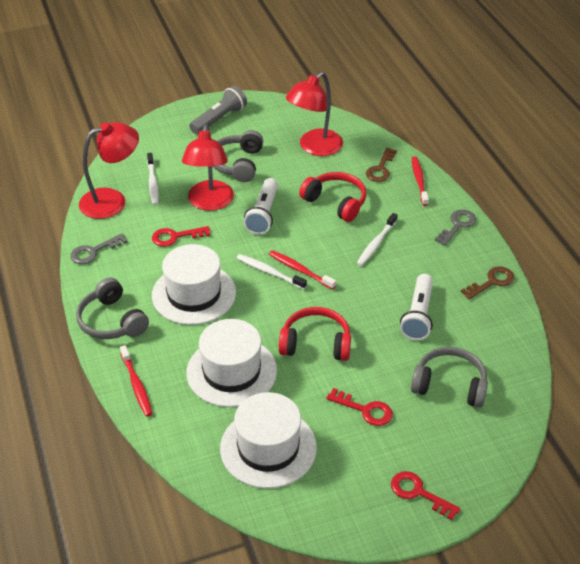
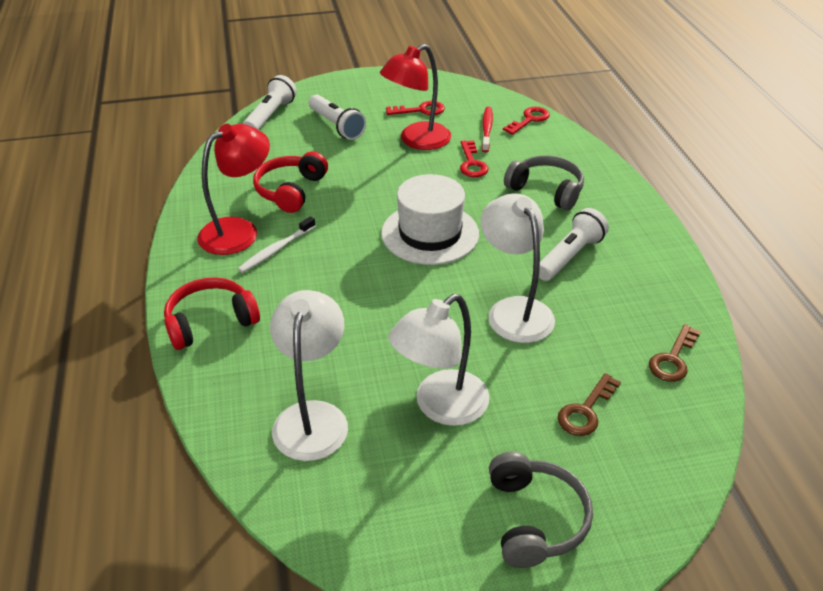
grey flashlight: [189,86,247,134] = 1 -> none = 0
grey headphones: [76,277,149,339] [213,130,263,182] [411,347,488,408] = 3 -> [489,452,593,568] [504,155,584,210] = 2
grey key: [70,233,128,264] [435,210,476,246] = 2 -> none = 0
red lamp: [79,122,139,219] [182,124,234,211] [286,72,343,156] = 3 -> [197,124,270,255] [380,44,451,150] = 2
red toothbrush: [120,345,152,417] [269,250,336,290] [412,156,429,206] = 3 -> [482,107,493,152] = 1
white flashlight: [243,178,278,235] [400,274,433,340] = 2 -> [243,75,297,130] [309,94,366,140] [539,208,609,281] = 3
white hat: [152,244,236,325] [187,319,277,407] [220,392,317,488] = 3 -> [381,174,479,265] = 1
white lamp: none = 0 -> [270,290,348,461] [389,294,490,426] [481,193,555,343] = 3
white toothbrush: [147,153,159,205] [237,254,307,289] [357,213,397,266] = 3 -> [238,216,316,273] = 1

